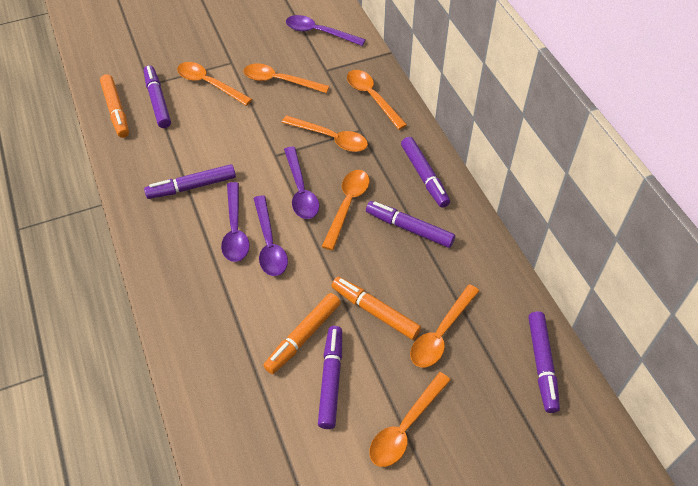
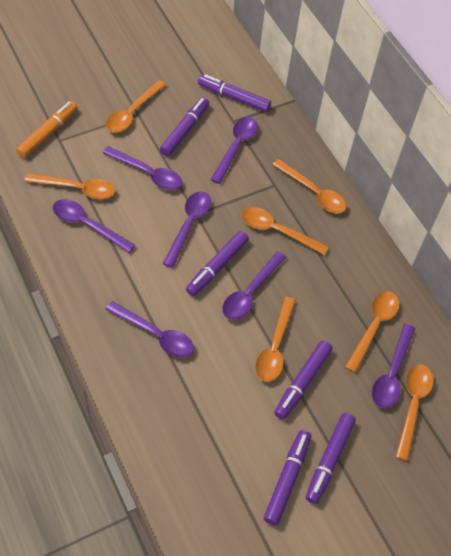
orange marker: [100,74,129,138] [263,293,341,374] [331,277,421,340] = 3 -> [16,101,78,158] = 1
purple spoon: [221,182,250,262] [253,195,288,276] [284,147,319,219] [286,15,366,46] = 4 -> [53,199,135,253] [103,146,182,190] [105,301,194,358] [163,191,211,268] [211,117,258,184] [222,251,286,320] [372,324,415,409] = 7

